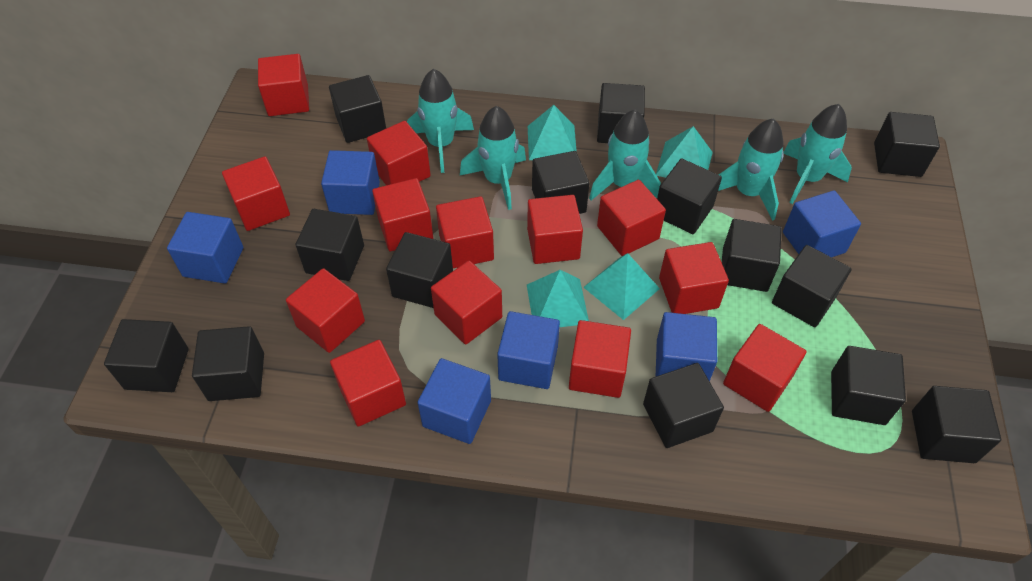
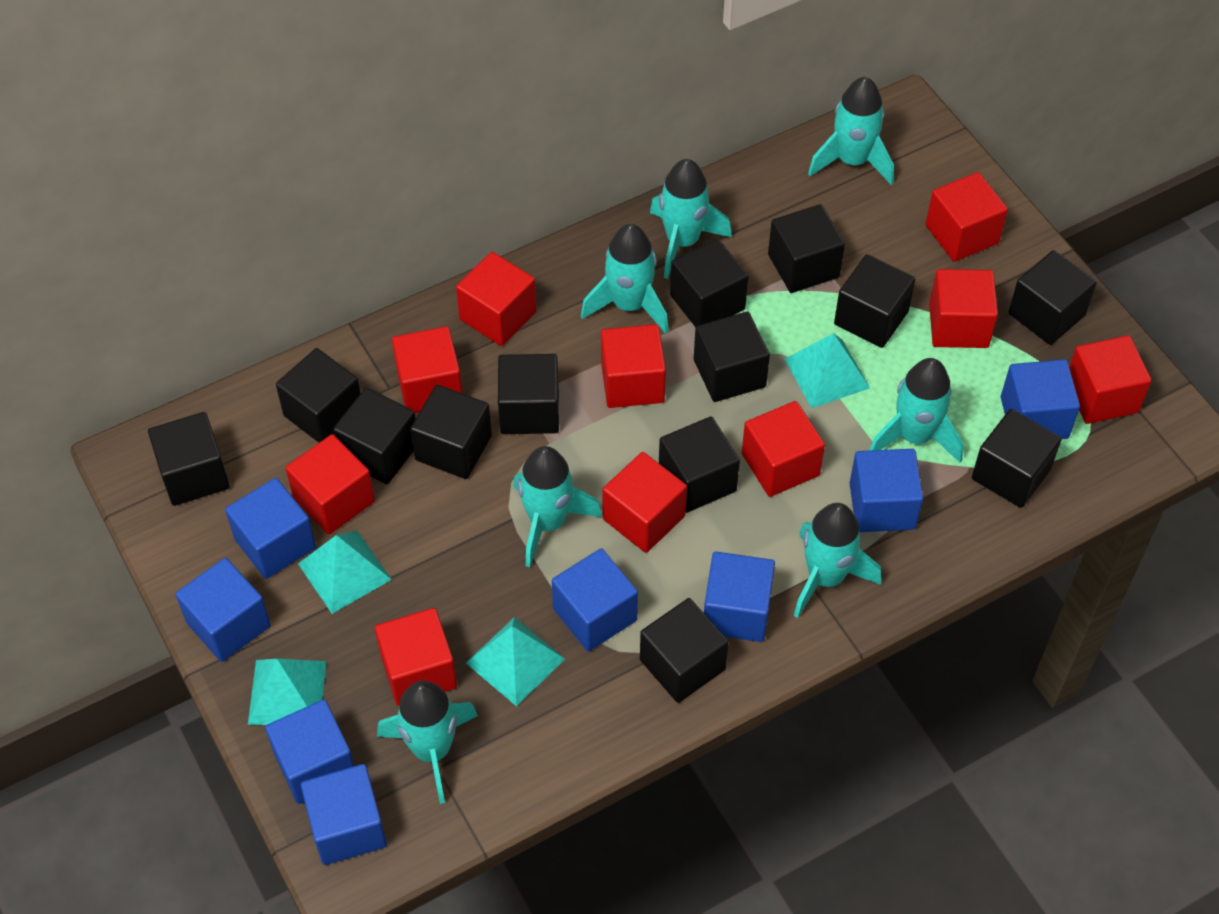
black cube: [104,319,189,392] [192,326,264,401] [296,209,364,281] [329,75,386,143] [386,232,453,308] [532,151,589,214] [597,83,645,143] [643,363,724,448] [657,158,722,234] [722,219,782,292] [772,245,851,327] [831,346,906,425] [874,112,940,177] [912,386,1001,463] = 14 -> [148,412,230,506] [276,348,361,443] [333,388,416,484] [410,385,492,479] [498,354,559,434] [640,598,729,703] [659,416,740,513] [670,239,748,327] [694,312,770,402] [768,204,845,293] [834,254,915,348] [972,409,1062,508] [1008,250,1097,345] = 13
blue cube: [167,212,243,284] [321,150,380,215] [417,358,491,444] [497,311,560,389] [656,312,717,381] [783,190,861,257] = 6 -> [175,558,271,662] [225,478,316,579] [265,700,354,804] [301,764,387,865] [552,548,638,651] [704,552,775,642] [849,449,923,532] [1001,359,1080,439] = 8
red cube: [222,156,290,231] [258,54,309,116] [286,268,365,353] [330,340,406,427] [367,121,431,185] [372,178,433,251] [431,261,502,345] [436,196,494,268] [527,195,583,264] [569,320,631,398] [597,180,666,256] [659,242,729,314] [723,324,807,412] = 13 -> [285,434,375,534] [375,608,457,706] [392,326,462,413] [456,252,537,346] [601,324,666,408] [602,452,687,553] [742,401,825,497] [926,172,1008,262] [929,269,998,348] [1069,335,1152,424] = 10
turquoise rocket: [407,69,474,173] [460,106,526,210] [589,110,661,200] [718,119,784,221] [783,104,852,204] = 5 -> [377,680,478,804] [513,446,602,567] [581,224,669,334] [650,159,732,279] [794,503,881,618] [808,77,894,185] [869,358,963,463] = 7

